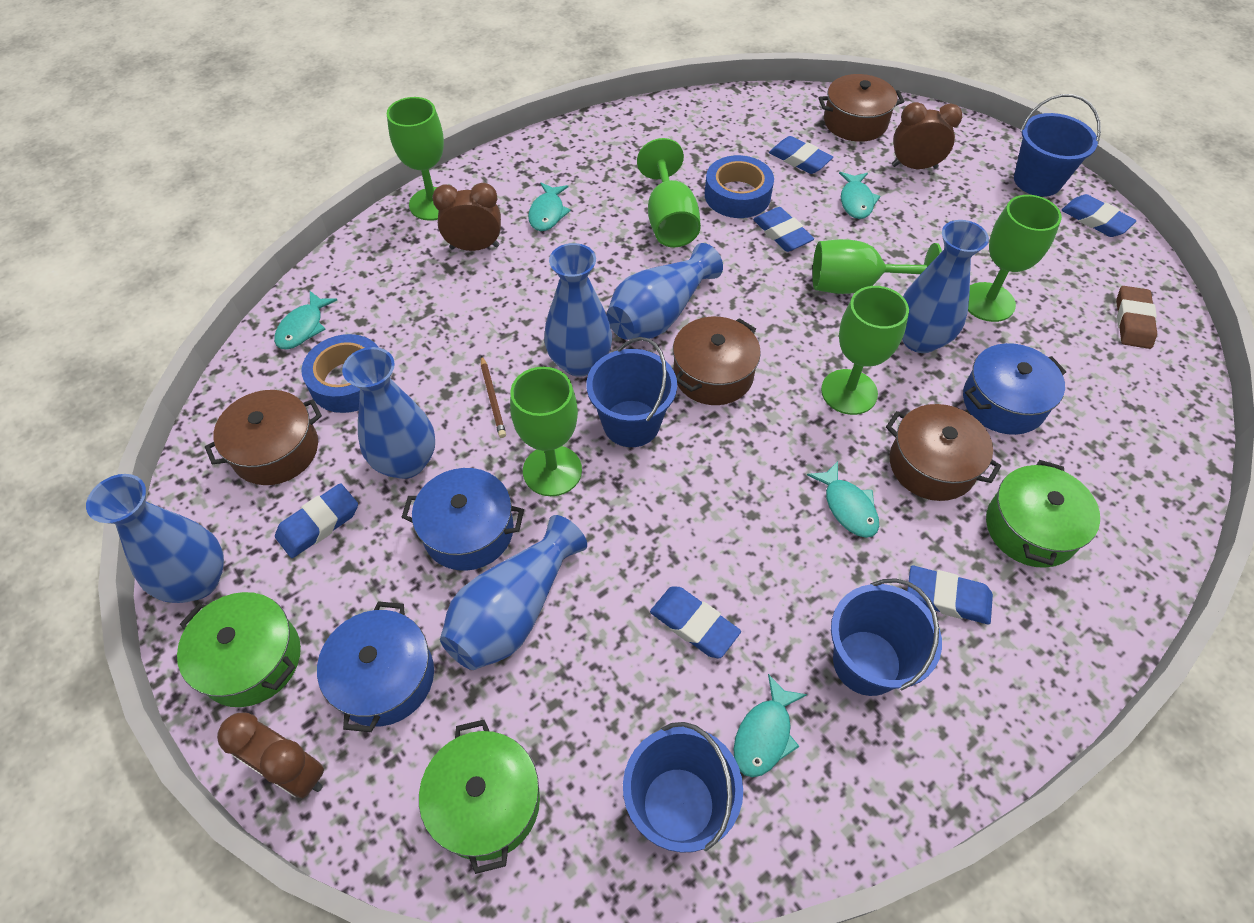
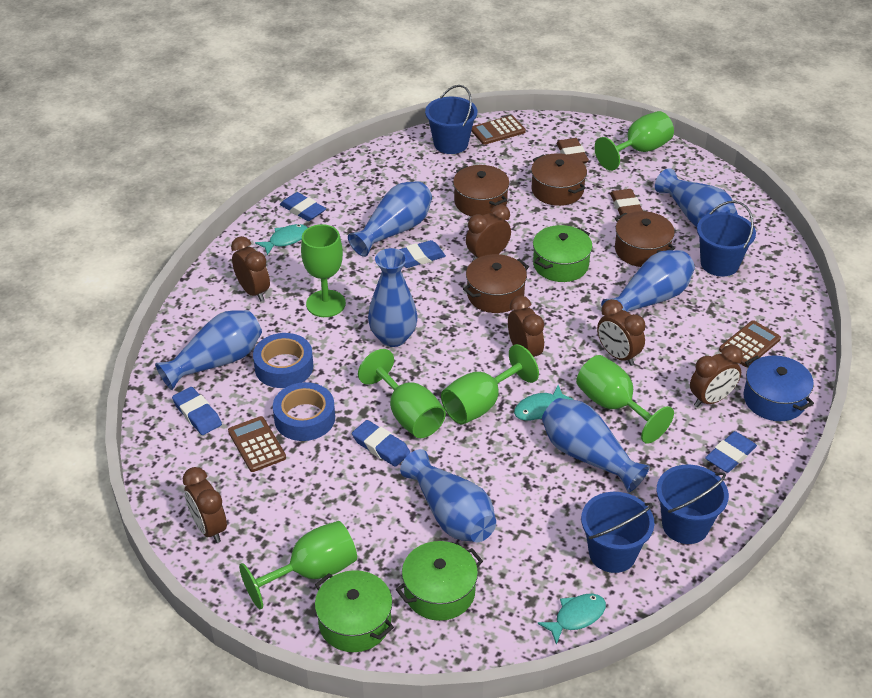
blue eraser: [275,483,358,558] [650,586,741,658] [753,207,814,252] [769,136,833,174] [907,566,993,624] [1062,194,1136,237] = 6 -> [172,387,222,435] [280,192,326,221] [352,420,410,467] [399,240,446,268] [705,431,757,473] = 5
blue pot: [317,601,434,732] [401,468,524,571] [963,343,1066,435] = 3 -> [743,355,814,421] = 1
blue vase: [86,474,224,603] [342,347,435,479] [440,515,587,670] [544,243,612,377] [607,243,723,340] [902,220,989,353] = 6 -> [155,310,262,390] [348,181,432,257] [368,248,418,347] [400,449,496,542] [542,398,650,493] [601,250,695,312] [655,168,738,227] = 7
brown calculator: none = 0 -> [228,416,286,472] [471,115,526,145] [719,320,781,367] = 3
brown clock: [217,712,324,798] [432,183,501,251] [892,102,962,169] = 3 -> [183,467,227,543] [231,236,270,301] [466,205,511,261] [508,296,544,357] [597,299,646,366] [690,345,743,407] = 6
brown eraser: [1116,286,1157,349] = 1 -> [557,138,589,163] [610,189,643,215] = 2
brown pencil: [481,355,506,438] = 1 -> none = 0
turquoise fish: [274,291,337,349] [528,183,571,231] [733,674,807,777] [807,461,879,538] [839,172,880,219] = 5 -> [255,224,308,255] [514,385,574,421] [537,594,606,645] = 3

